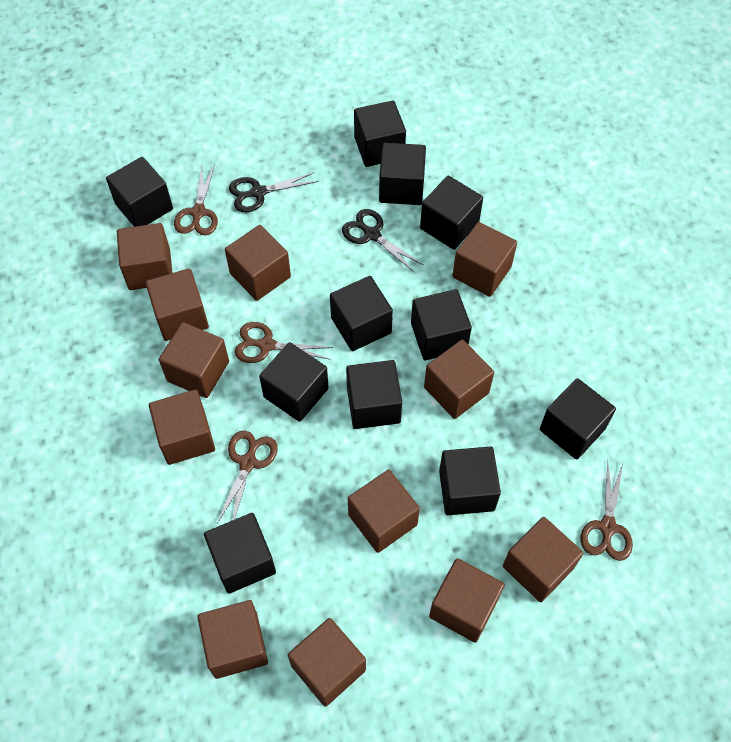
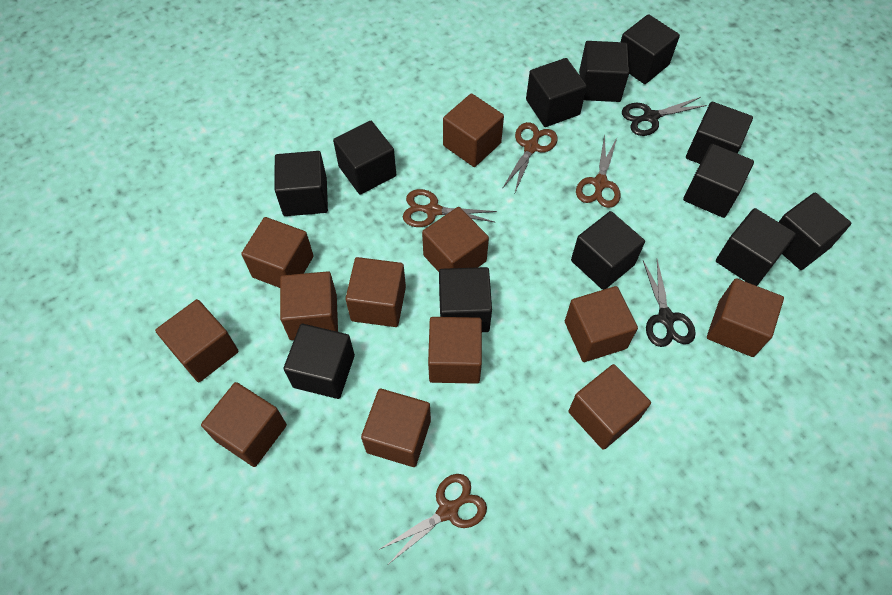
black cube: [106,157,173,227] [204,513,276,594] [259,342,329,422] [330,276,393,351] [346,360,402,429] [354,101,406,167] [379,143,426,205] [411,289,472,360] [420,176,483,250] [439,446,501,515] [540,378,616,459] = 11 -> [275,151,328,216] [283,324,355,399] [333,121,396,195] [439,267,492,332] [526,58,587,127] [571,211,645,290] [579,41,629,102] [621,14,680,84] [683,144,754,218] [686,102,753,164] [716,208,796,286] [779,193,851,270] = 12

